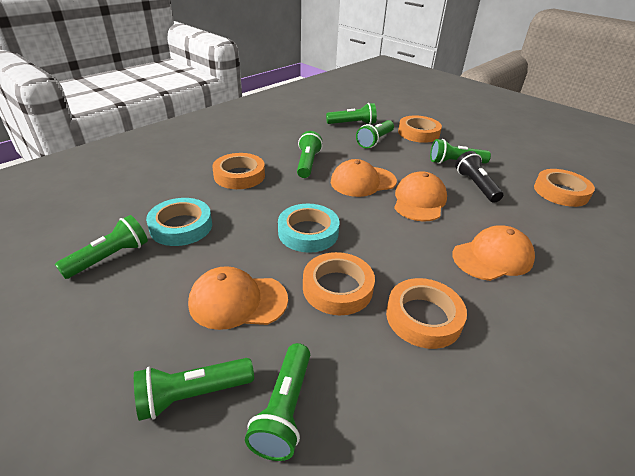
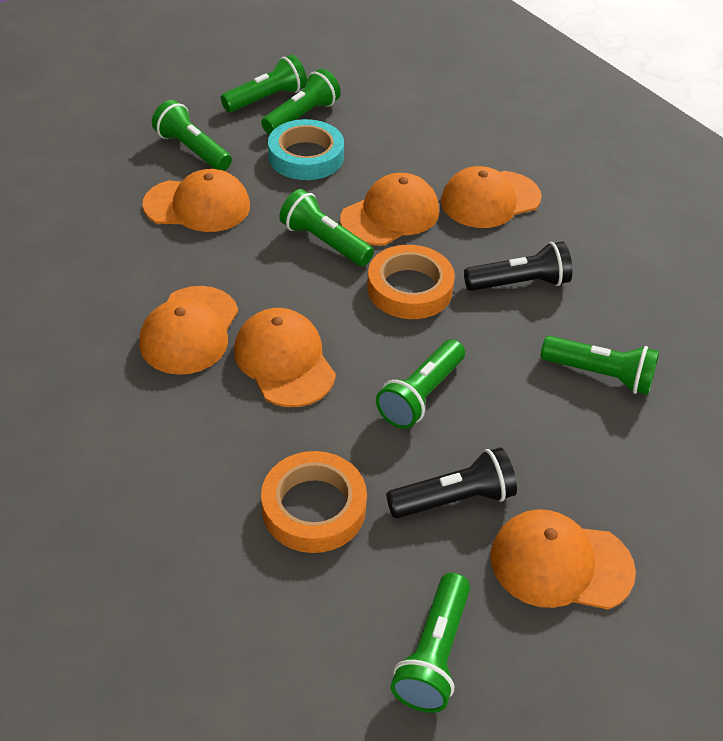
black flashlight: [455,151,503,203] = 1 -> [386,447,517,518] [464,241,572,291] = 2
orange cap: [188,266,288,330] [331,159,397,197] [394,171,447,221] [452,225,535,281] = 4 -> [139,286,238,375] [142,169,250,232] [234,308,336,407] [340,173,439,246] [441,166,542,228] [490,509,636,609] = 6
orange tape: [212,153,265,189] [303,252,375,315] [386,278,467,349] [398,115,442,143] [534,169,595,207] = 5 -> [261,451,367,553] [367,245,455,319] = 2
turquoise tape: [146,198,212,246] [278,204,339,253] = 2 -> [268,119,344,180] = 1

